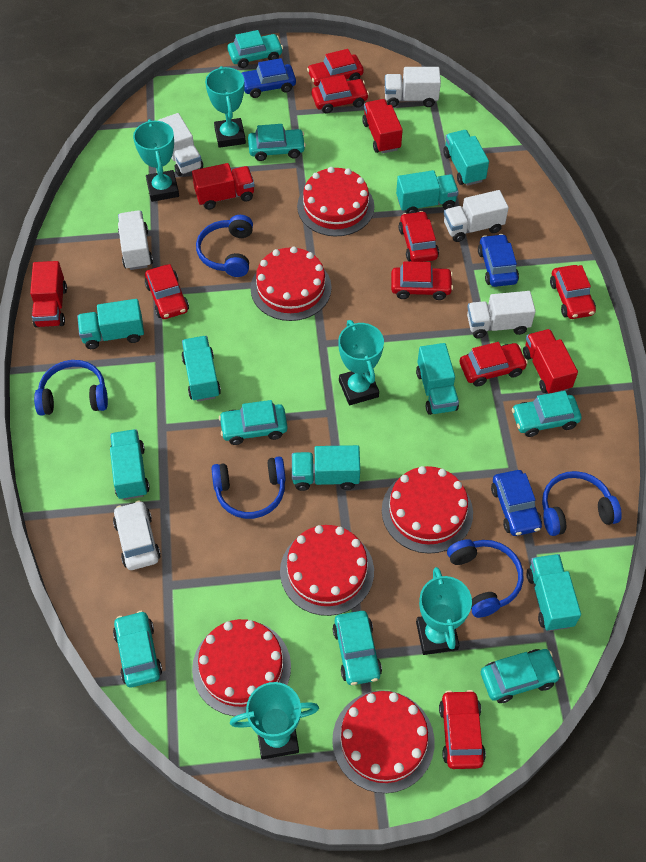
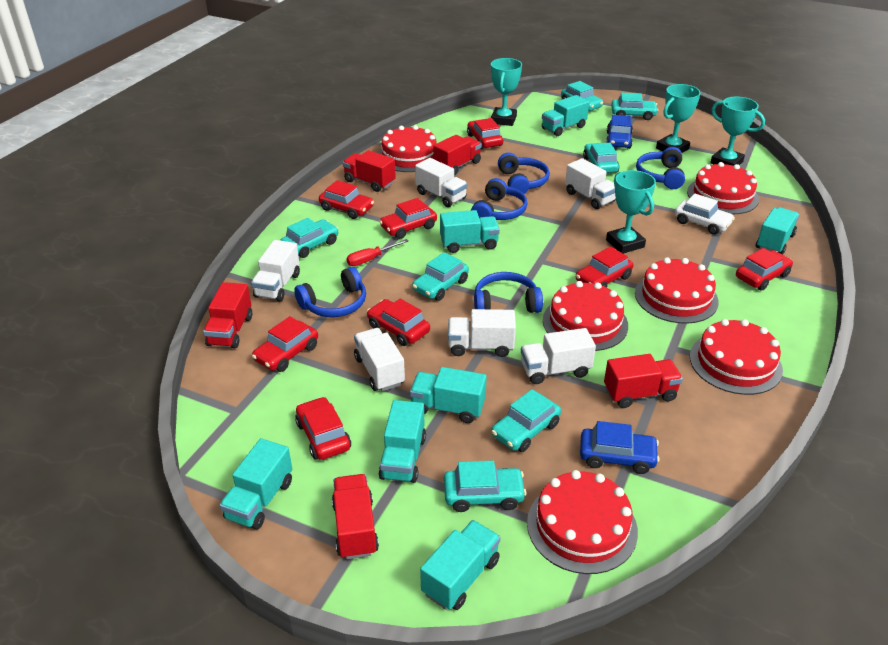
blue car: [242,58,296,98] [478,234,519,287] [491,470,542,536] = 3 -> [580,421,660,474] [606,115,633,149] = 2
red screwdriver: none = 0 -> [346,239,409,266] = 1
red truck: [30,261,67,328] [192,163,254,210] [362,99,403,154] [523,329,578,394] = 4 -> [203,282,252,348] [332,474,379,559] [342,150,396,192] [433,135,482,175] [604,354,683,408] = 5
turquoise trophy: [133,119,179,202] [205,66,246,148] [230,682,319,759] [338,320,384,405] [416,567,472,655] = 5 -> [491,58,522,126] [606,170,656,254] [656,84,701,153] [710,97,765,166] = 4
turquoise truck: [77,299,144,349] [110,429,150,500] [181,336,221,402] [292,445,360,491] [396,170,459,214] [416,343,459,415] [443,130,489,186] [526,554,581,631] = 8 -> [219,438,292,530] [379,400,426,483] [410,367,487,423] [420,520,501,610] [440,210,500,253] [542,95,589,136] [756,207,799,255] = 7
white truck: [118,210,153,270] [157,113,203,176] [385,67,441,107] [444,190,509,242] [467,291,536,338] = 5 -> [251,240,300,301] [354,328,405,391] [415,158,467,207] [448,309,516,357] [521,328,596,384] [565,158,616,209] = 6

